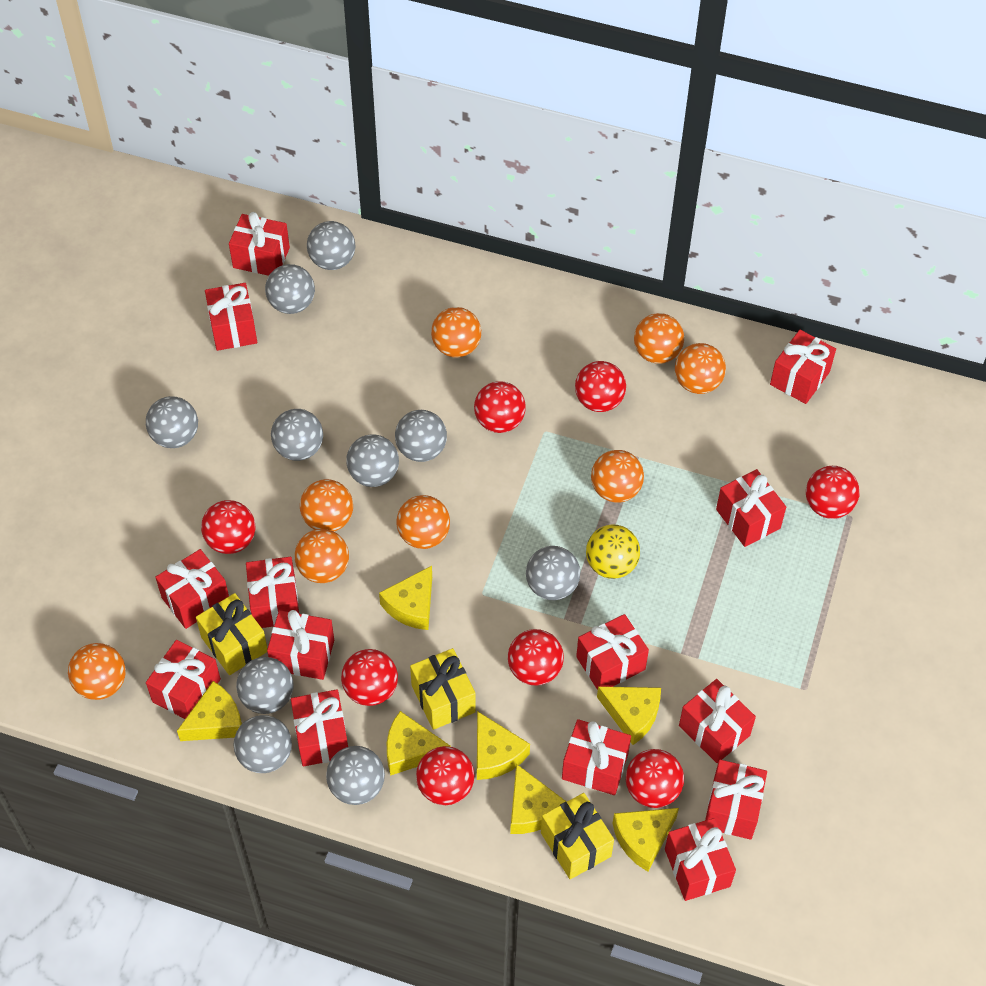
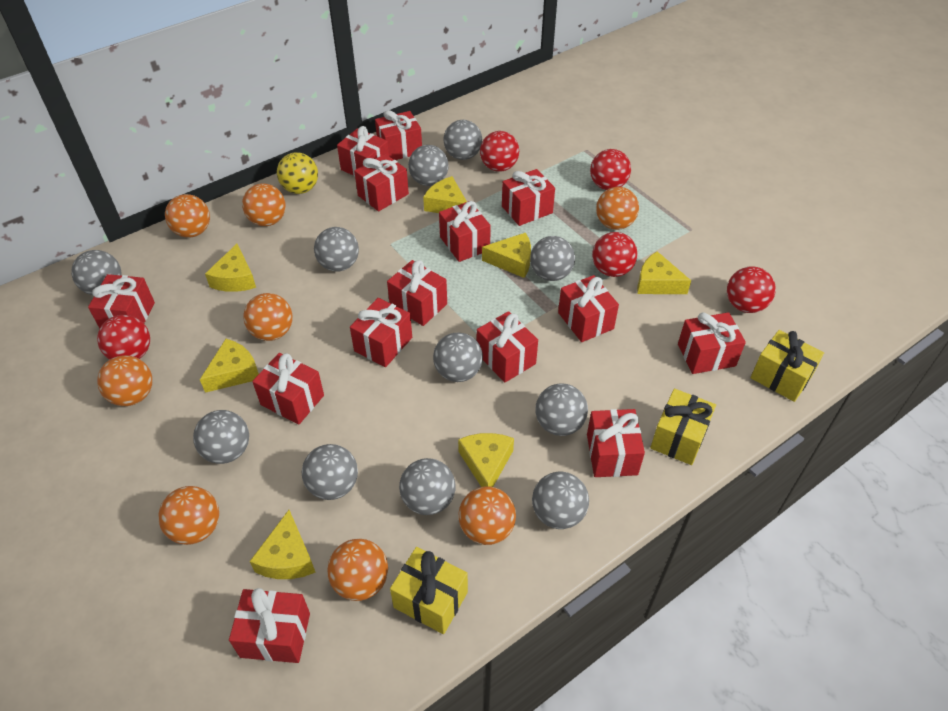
grey ball: [146,396,198,448] [233,715,292,773] [236,657,294,714] [265,264,315,314] [271,409,323,461] [307,221,356,270] [326,746,385,805] [346,434,399,487] [395,410,447,462] [526,546,580,600] = 10 -> [71,250,121,295] [193,410,249,464] [302,444,358,500] [314,227,359,272] [399,458,455,515] [408,145,449,186] [433,332,483,382] [444,120,482,160] [530,236,575,281] [532,472,589,529] [535,384,588,436] = 11
red ball: [201,500,255,554] [341,649,398,706] [416,746,474,805] [474,381,526,433] [508,629,564,686] [575,361,626,412] [626,749,684,808] [806,466,860,519] = 8 -> [97,315,150,360] [480,131,519,172] [590,149,631,190] [592,232,638,277] [727,266,776,313] = 5

